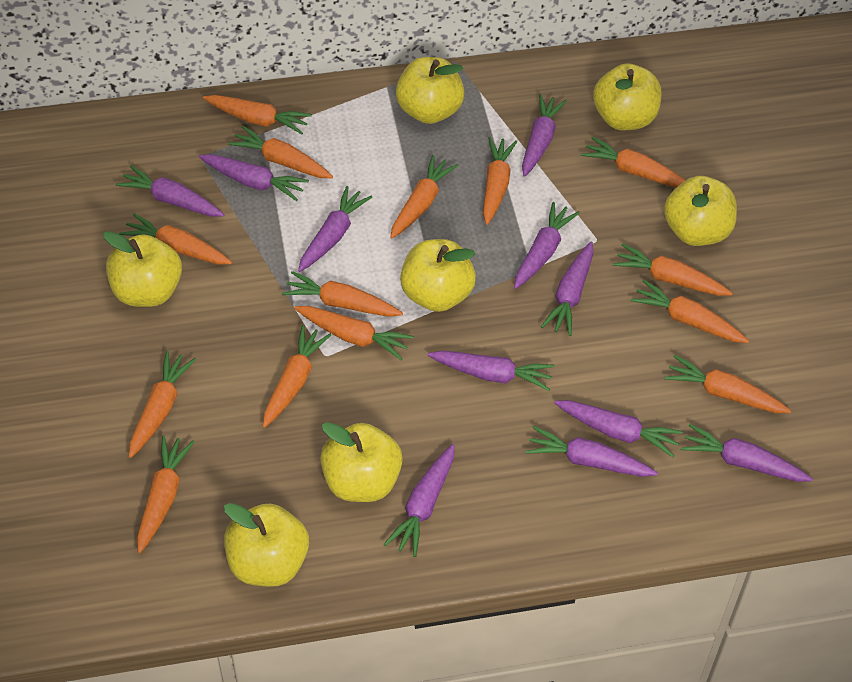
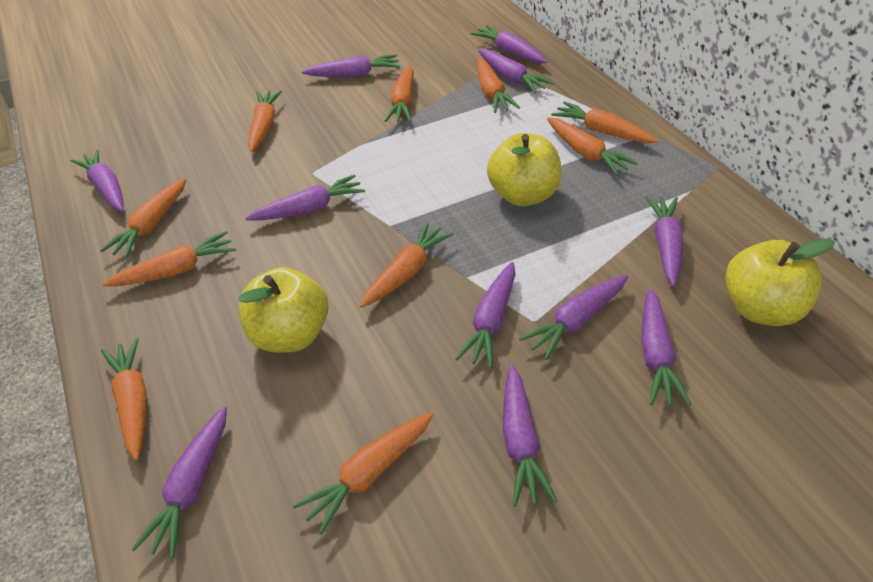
orange carrot: [119,213,232,265] [129,351,196,458] [137,436,195,553] [203,95,312,134] [228,126,333,178] [263,325,331,428] [282,271,403,317] [294,306,414,360] [390,155,459,238] [483,137,517,225] [581,136,686,188] [613,243,733,296] [631,280,749,343] [664,355,791,413] = 14 -> [100,178,186,258] [101,338,147,461] [102,231,236,287] [248,90,282,152] [293,413,433,535] [360,222,454,308] [384,65,414,122] [477,58,520,113] [547,117,638,176] [551,101,658,143] = 10
yellow apple: [103,231,182,307] [224,503,309,587] [320,422,403,502] [396,57,464,124] [400,239,476,312] [593,63,662,130] [664,176,737,246] = 7 -> [239,267,328,353] [487,133,562,206] [725,239,835,326] = 3

